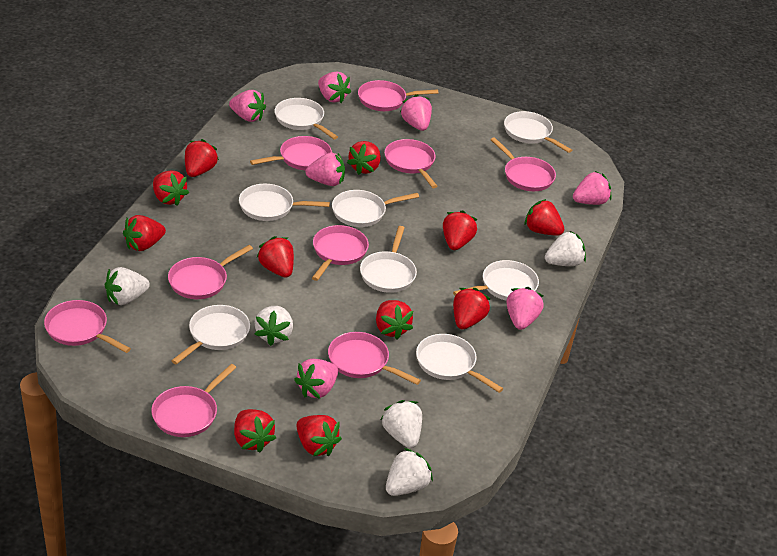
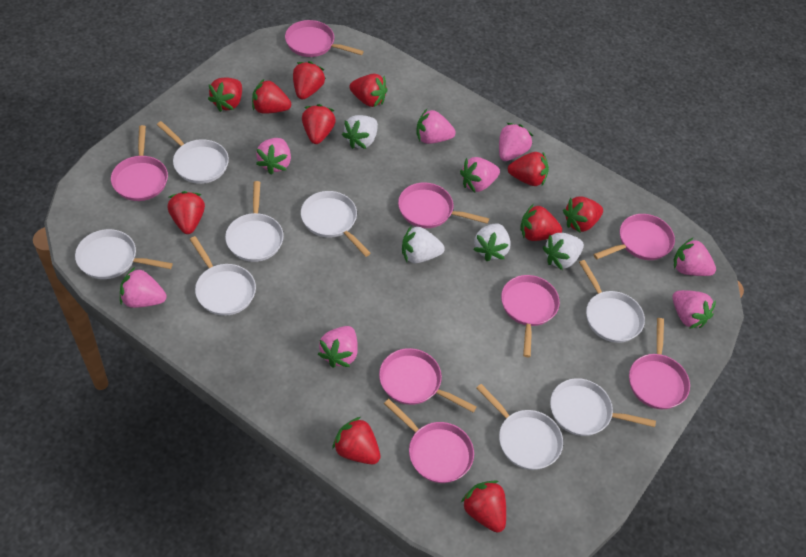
pink pan: [44,300,131,353] [151,364,237,437] [168,245,253,299] [250,136,332,170] [312,225,369,281] [328,332,421,385] [358,80,439,111] [385,139,438,188] [491,137,556,191] = 9 -> [111,125,168,201] [285,20,364,57] [379,348,476,412] [384,399,474,483] [398,182,489,228] [501,275,560,357] [593,214,675,260] [629,318,690,409] = 8
pink strawberry: [229,90,266,122] [294,359,338,399] [305,152,345,186] [318,72,351,103] [400,94,432,131] [507,287,544,330] [573,171,612,205] = 7 -> [120,267,167,308] [256,138,291,174] [318,326,358,368] [416,109,456,144] [460,157,500,192] [499,123,533,161] [672,290,716,329] [674,237,716,276] = 8
white strawberry: [105,267,150,305] [255,306,293,346] [381,400,422,448] [386,448,433,496] [545,230,586,266] = 5 -> [342,115,378,149] [402,225,445,263] [473,223,511,261] [542,233,584,270] = 4

